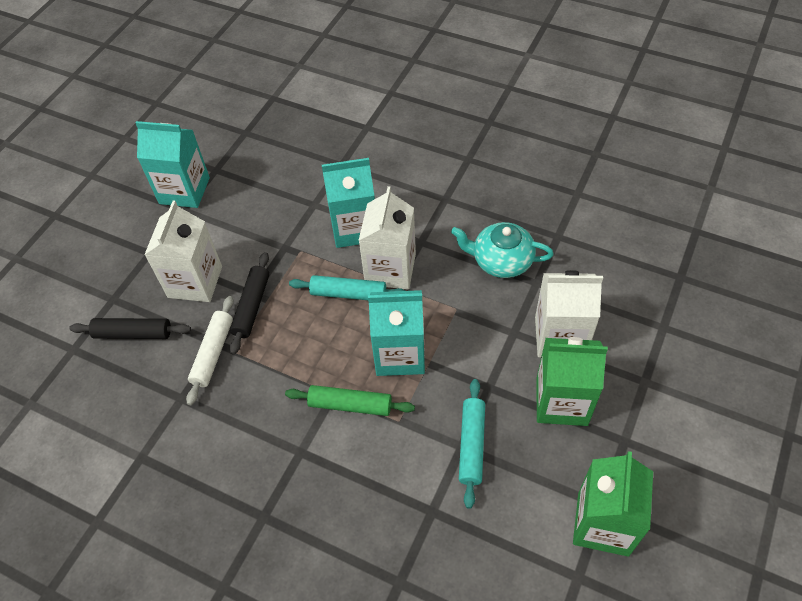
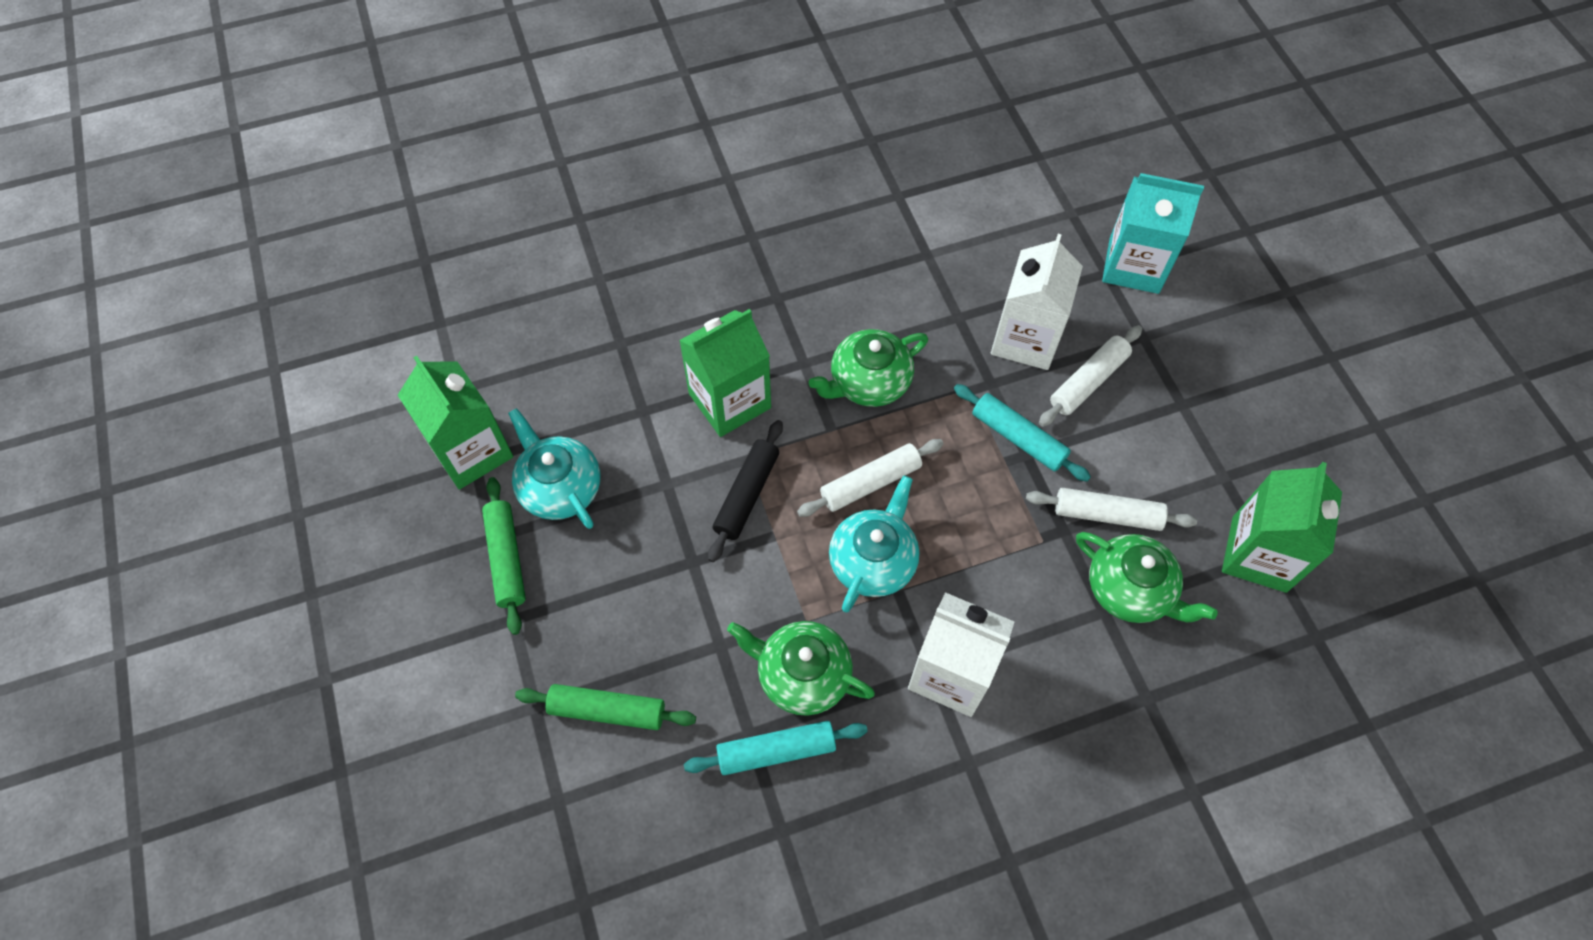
black rolling pin: [69,318,191,339] [230,252,269,355] = 2 -> [708,420,783,562] = 1
green carton: [536,337,608,426] [573,451,653,556] = 2 -> [398,356,513,490] [679,309,771,437] [1222,462,1342,593] = 3
green rolling pin: [285,385,415,416] = 1 -> [482,477,526,635] [515,684,696,730] = 2
green teapot: none = 0 -> [727,621,875,716] [809,329,928,407] [1076,532,1218,623] = 3
turquoise carton: [136,121,210,208] [322,158,375,248] [368,290,425,376] = 3 -> [1102,173,1204,294] = 1
turquoise teapot: [451,222,554,278] = 1 -> [508,408,600,529] [829,475,919,613] = 2
white carton: [145,200,222,302] [358,186,416,289] [535,270,603,357] = 3 -> [908,592,1014,717] [991,234,1083,370] = 2
white rolling pin: [186,296,234,405] = 1 -> [797,439,944,517] [1026,488,1197,531] [1039,326,1142,427] = 3

